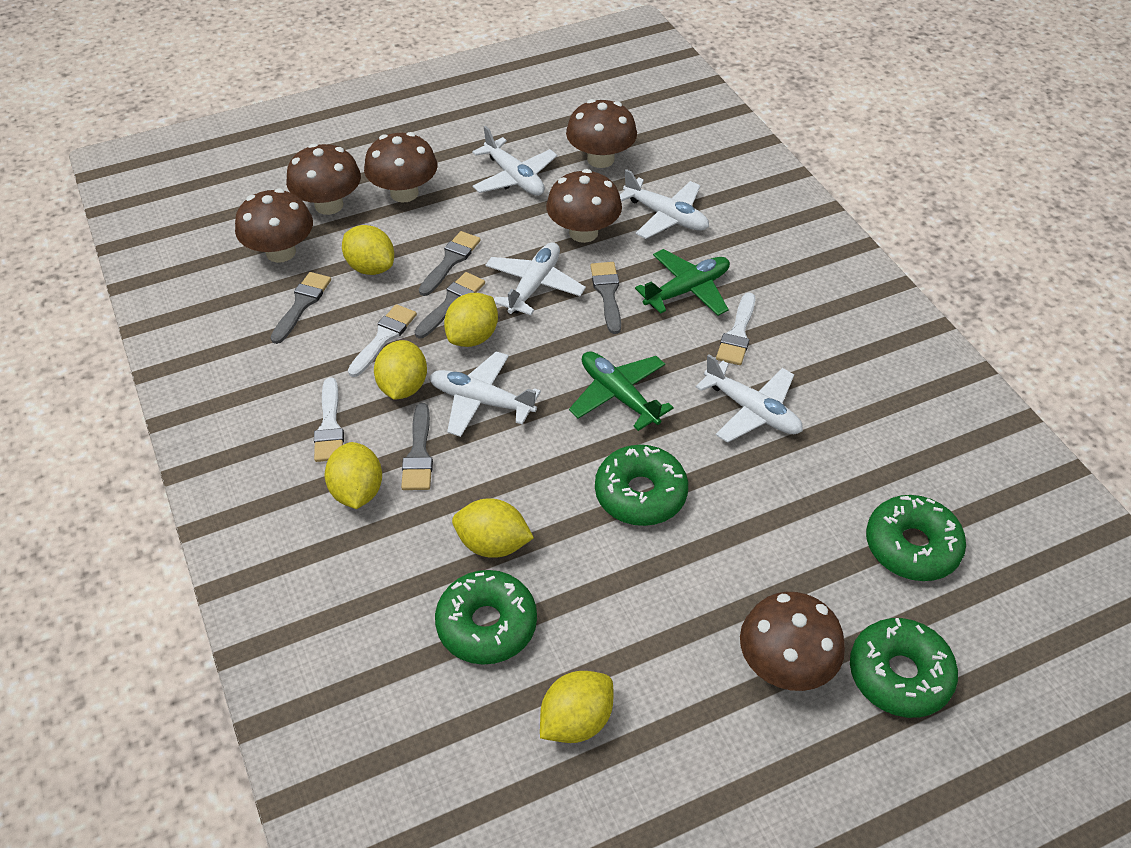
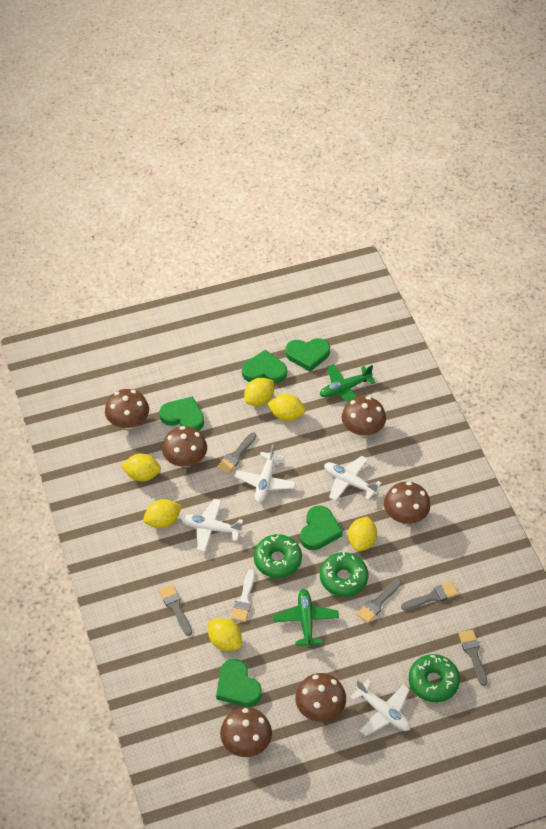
green donut: [435,570,537,665] [595,445,688,526] [850,618,958,718] [866,495,966,581] = 4 -> [254,534,302,578] [320,552,368,597] [409,654,460,702] = 3
green heart: none = 0 -> [160,396,204,431] [216,659,262,707] [242,350,287,383] [285,338,330,372] [300,505,343,550] = 5
white brush: [314,377,344,462] [348,304,417,377] [716,292,755,365] = 3 -> [231,569,255,622] = 1
white plane: [430,351,541,437] [472,126,557,196] [485,242,586,315] [620,169,709,239] [696,354,803,443] = 5 -> [181,499,243,552] [235,444,296,503] [324,456,381,501] [350,679,411,736] = 4

